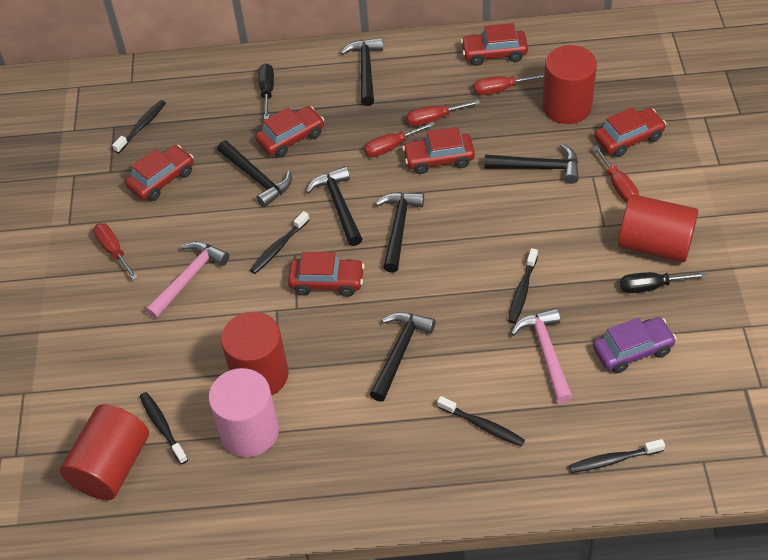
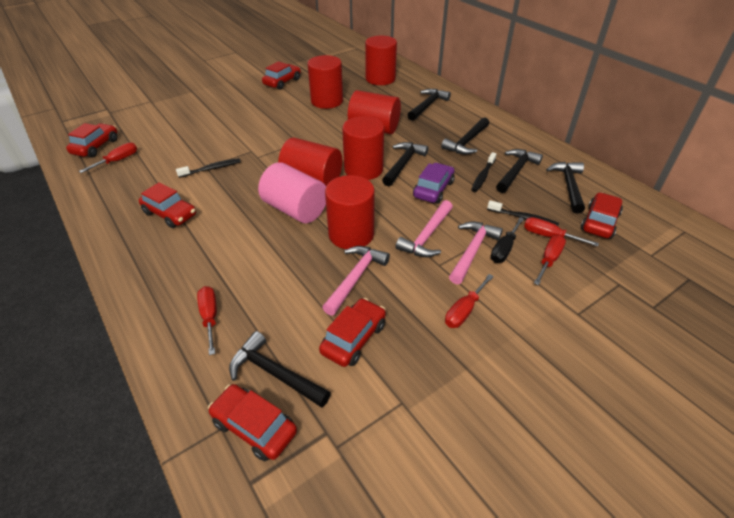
black screwdriver: [258,63,274,119] [620,272,706,293] = 2 -> [491,217,524,263] = 1
black toothbrush: [112,100,166,153] [140,392,188,464] [250,211,309,274] [437,396,525,446] [508,248,538,323] [569,439,665,473] = 6 -> [176,158,241,178] [471,152,497,192] [487,200,559,226] = 3
pink hammer: [145,241,229,319] [511,308,573,404] = 2 -> [322,246,390,316] [396,200,453,257] [449,222,503,284] = 3
red cylinder: [60,404,149,500] [221,312,289,395] [542,45,597,124] [618,194,699,262] = 4 -> [278,138,342,186] [307,55,343,109] [325,175,375,249] [342,116,384,180] [348,90,401,134] [365,36,397,85] = 6

